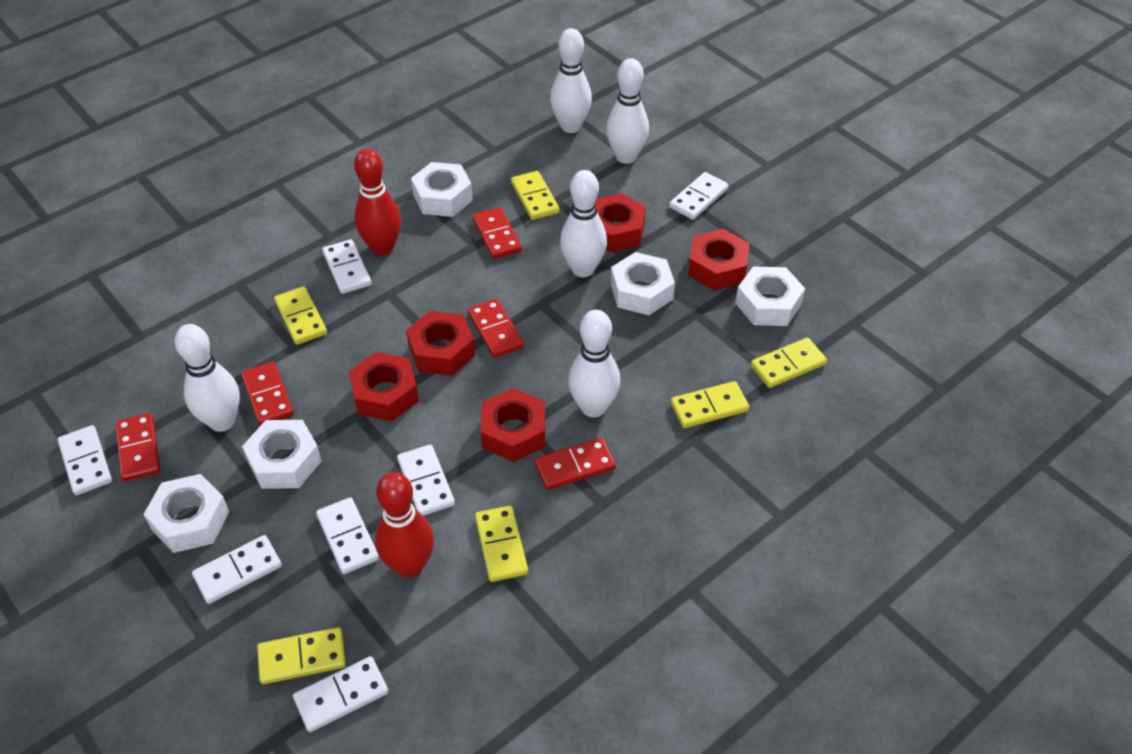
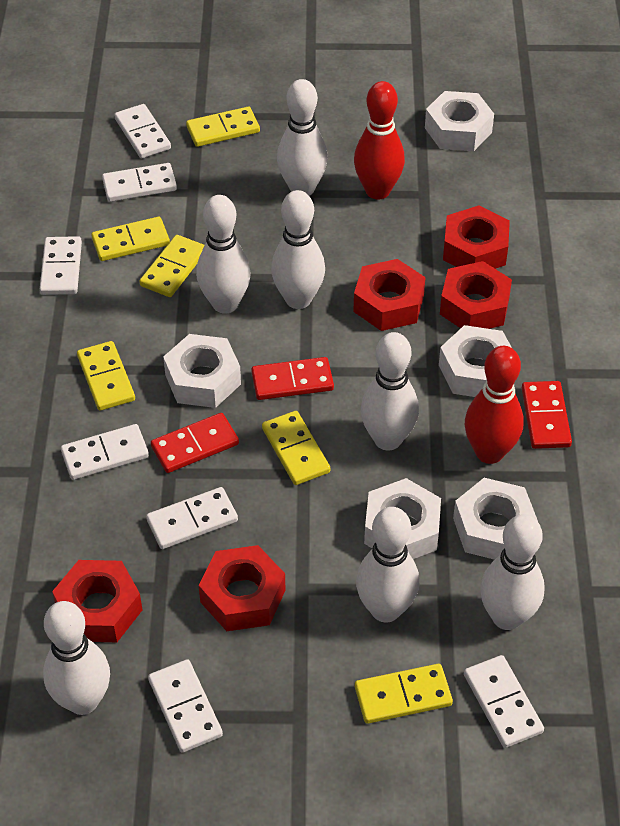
red domino: [115,413,160,482] [241,361,294,426] [468,299,524,358] [472,207,522,259] [534,438,616,490] = 5 -> [151,413,239,473] [251,357,334,400] [522,381,572,449] = 3
white bowling pin: [175,324,240,432] [550,28,592,133] [560,170,607,277] [568,310,620,418] [606,58,649,164] = 5 -> [43,601,110,715] [196,195,251,314] [271,190,325,309] [277,79,328,196] [356,507,419,623] [361,332,419,450] [480,514,545,630] = 7

